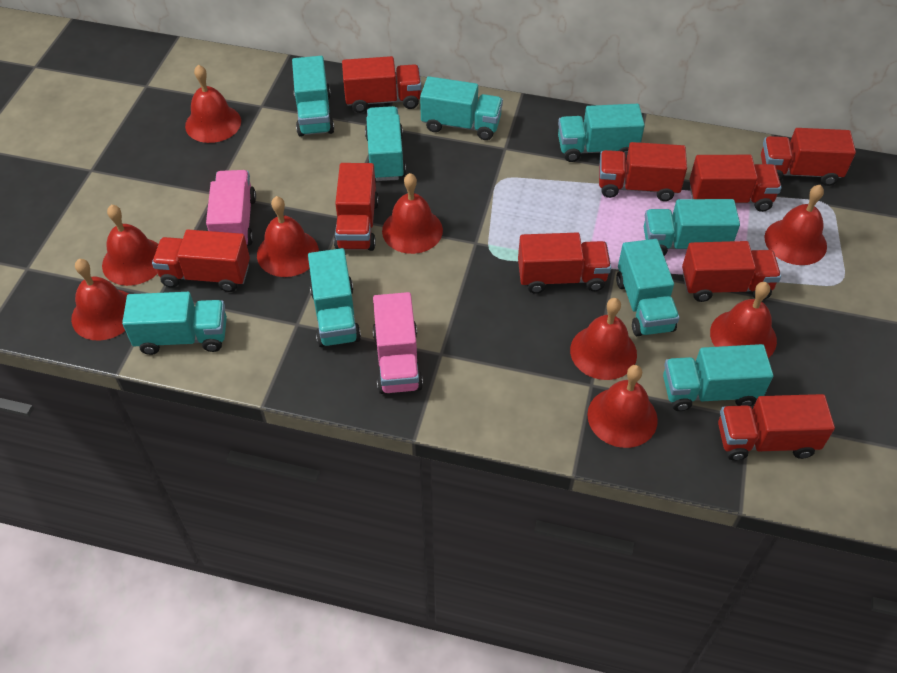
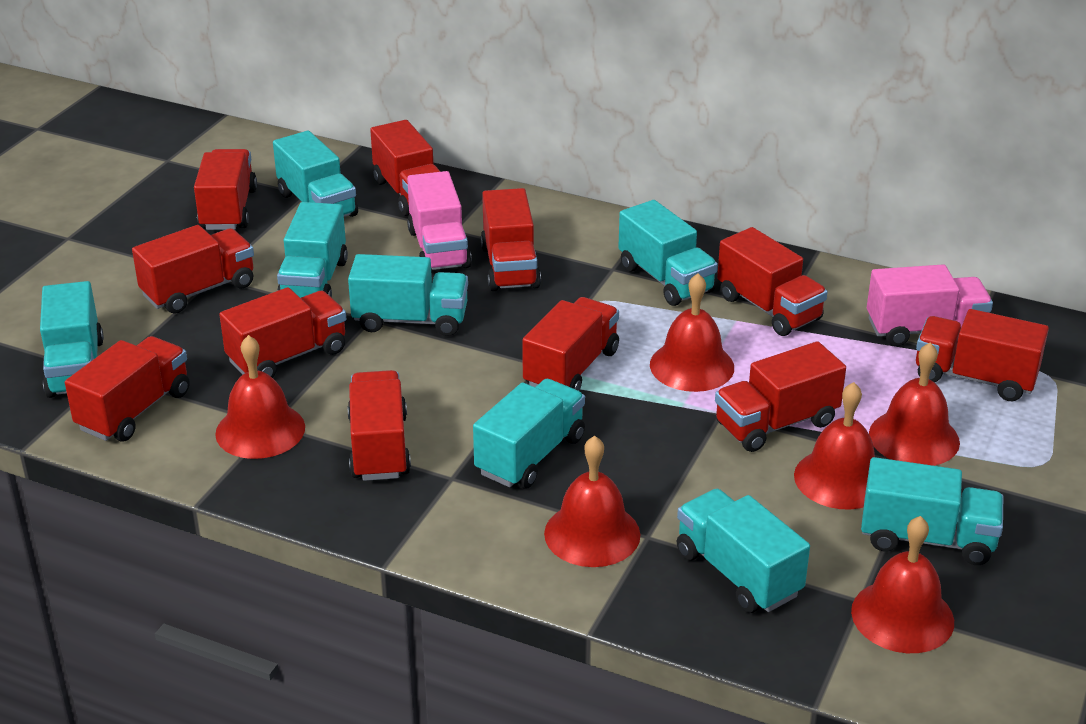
red bell: [71,259,129,341] [102,205,158,286] [185,65,241,143] [257,196,319,277] [382,173,443,254] [570,298,637,380] [587,365,658,448] [710,282,777,358] [764,185,827,265] = 9 -> [215,335,305,459] [544,436,641,567] [650,273,734,392] [794,382,875,510] [851,516,954,653] [869,343,960,466] = 6
red truck: [152,230,250,292] [334,163,379,251] [342,56,422,113] [518,233,611,294] [599,142,687,201] [682,241,781,302] [689,155,782,212] [718,394,835,461] [761,128,856,186] = 9 -> [65,336,190,441] [132,225,254,314] [194,149,257,230] [219,287,346,378] [347,370,411,481] [370,120,441,216] [481,188,541,291] [522,297,619,391] [715,341,846,452] [717,227,827,336] [916,309,1049,401] = 11
turquoise truck: [122,292,227,355] [292,56,334,137] [308,248,361,347] [365,106,406,181] [420,76,503,140] [558,104,645,162] [616,239,680,336] [643,199,740,256] [663,344,773,411] = 9 -> [40,281,104,398] [273,131,358,217] [277,202,348,298] [348,254,468,336] [473,379,585,488] [618,200,718,306] [677,489,810,613] [861,457,1003,565] = 8

